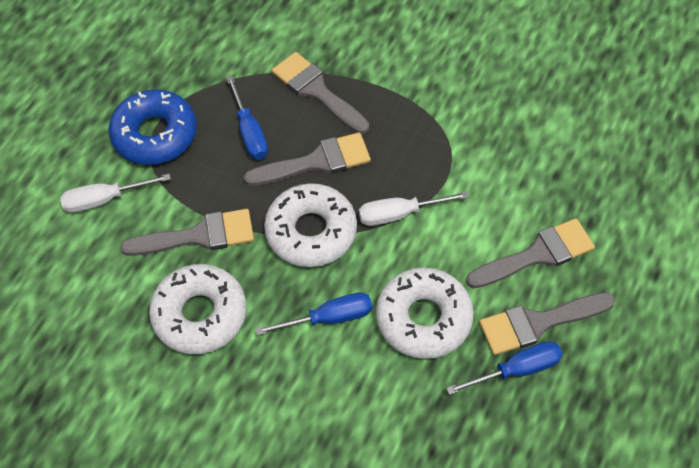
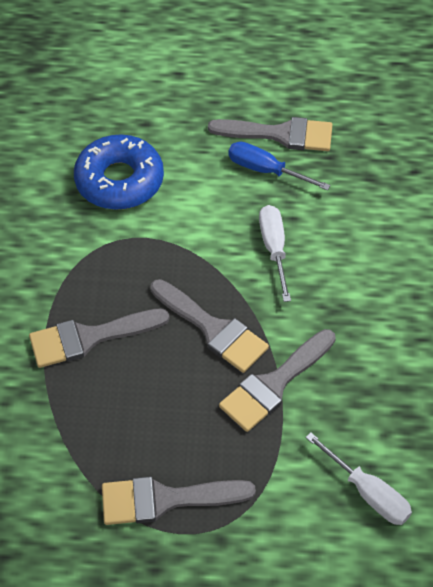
blue screwdriver: [226,76,268,160] [256,292,372,336] [446,341,562,395] = 3 -> [228,141,330,190] = 1
white donut: [149,264,246,354] [264,183,357,267] [376,267,474,359] = 3 -> none = 0

